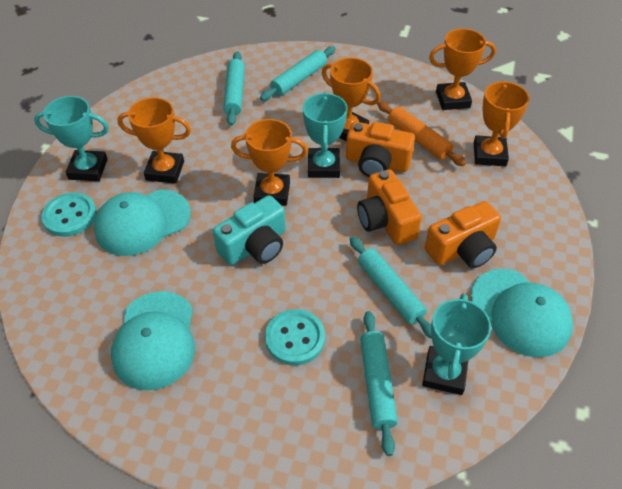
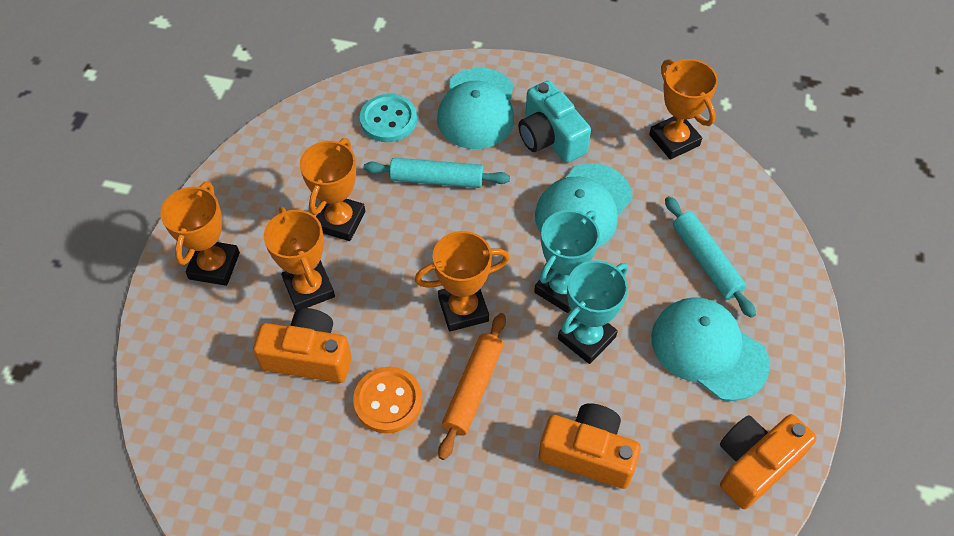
orange button: none = 0 -> [353,367,422,433] = 1
turquoise button: [42,193,97,237] [265,309,325,365] = 2 -> [360,94,417,142] = 1
turquoise rolling pin: [223,51,245,126] [260,46,336,101] [350,237,432,339] [360,311,398,456] = 4 -> [364,158,510,188] [665,196,756,318] = 2
turquoise trophy: [34,96,109,181] [303,92,348,178] [422,293,491,395] = 3 -> [534,210,600,313] [558,260,628,364] = 2

